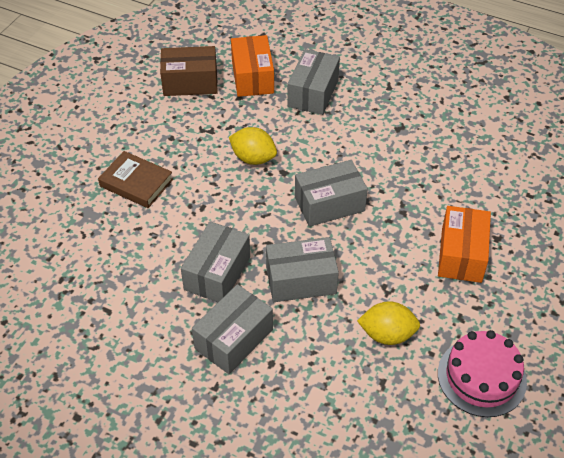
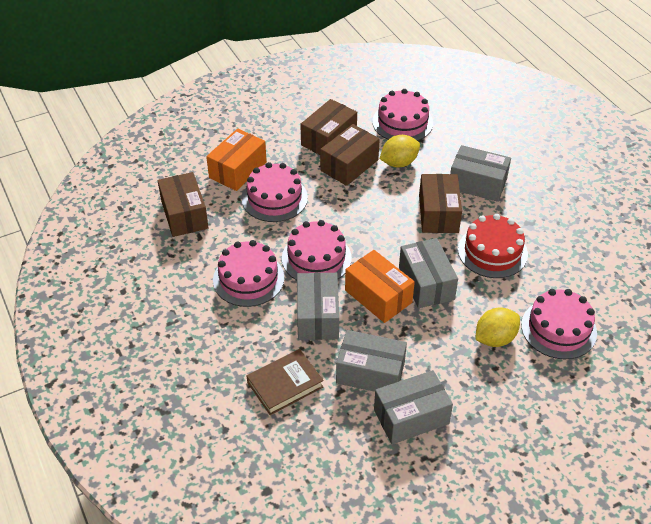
brown box: [160,46,218,96] = 1 -> [158,172,209,237] [300,99,357,155] [320,124,380,186] [419,174,462,233] = 4
pink cake: [438,330,527,417] = 1 -> [213,240,284,307] [242,162,308,222] [282,220,352,280] [372,89,433,141] [521,289,597,359] = 5
red cake: none = 0 -> [458,214,528,278] = 1

